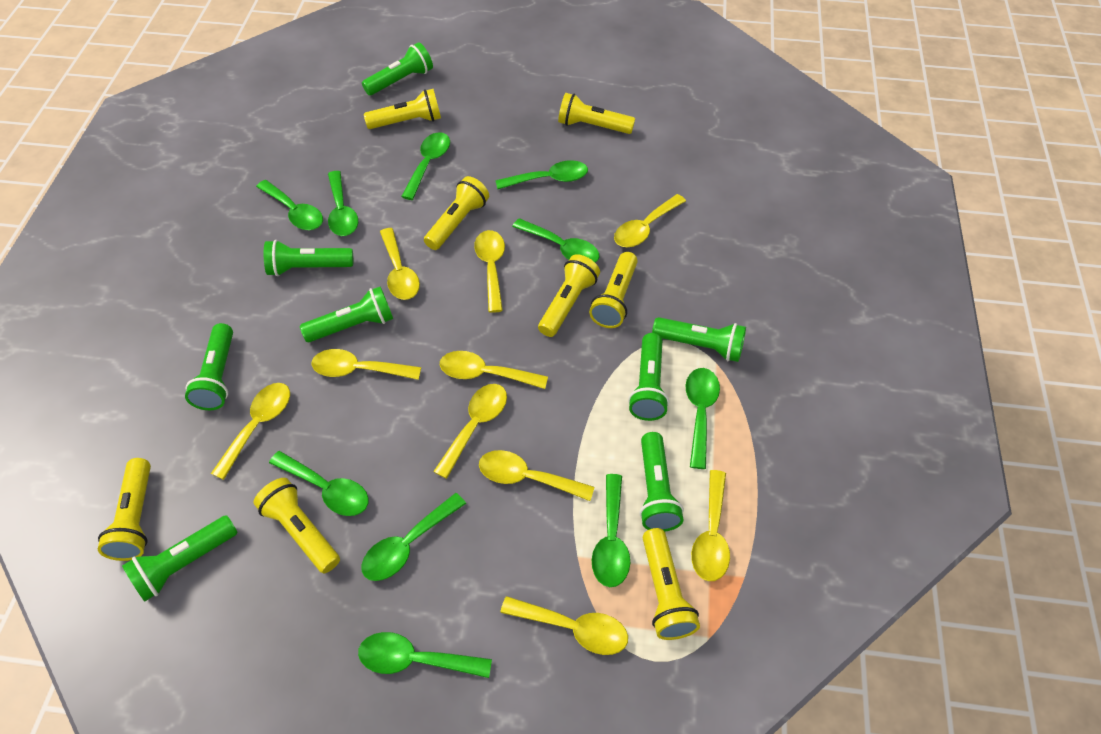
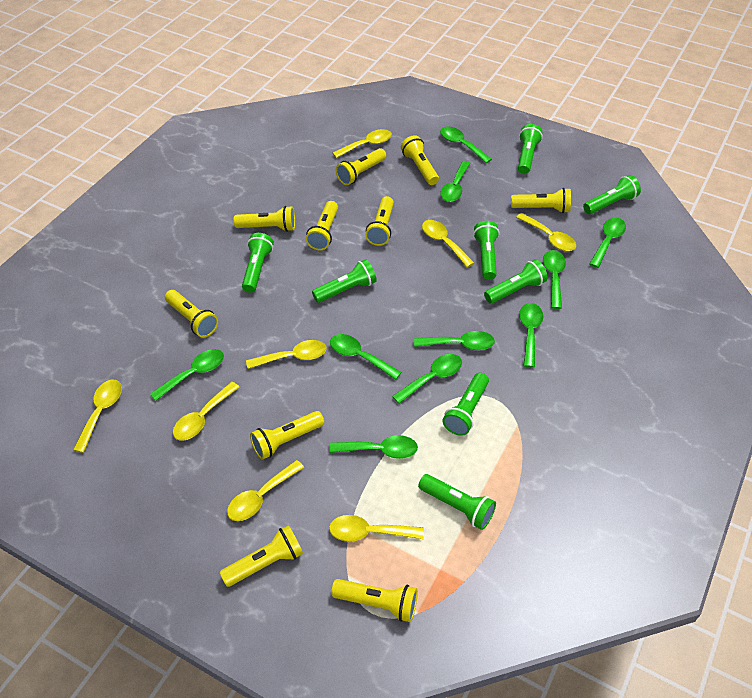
yellow flashlight: [98,458,151,561] [254,478,340,573] [364,89,441,129] [424,176,489,250] [538,254,600,337] [558,93,635,134] [589,252,638,328] [643,528,700,640] = 8 -> [165,290,218,338] [220,525,303,587] [234,206,295,232] [250,411,324,460] [306,201,338,250] [331,579,418,622] [336,148,386,185] [365,196,394,246] [401,135,439,185] [511,188,571,213] = 10
yellow spoon: [211,383,290,480] [312,349,421,380] [380,228,420,300] [433,384,507,479] [440,351,548,389] [474,230,505,313] [479,450,594,501] [500,596,628,655] [614,194,686,247] [691,470,730,581] = 10 -> [73,380,122,453] [173,382,239,441] [227,460,304,521] [246,340,327,369] [329,515,424,542] [333,129,392,158] [422,220,474,267] [516,213,576,251] = 8

